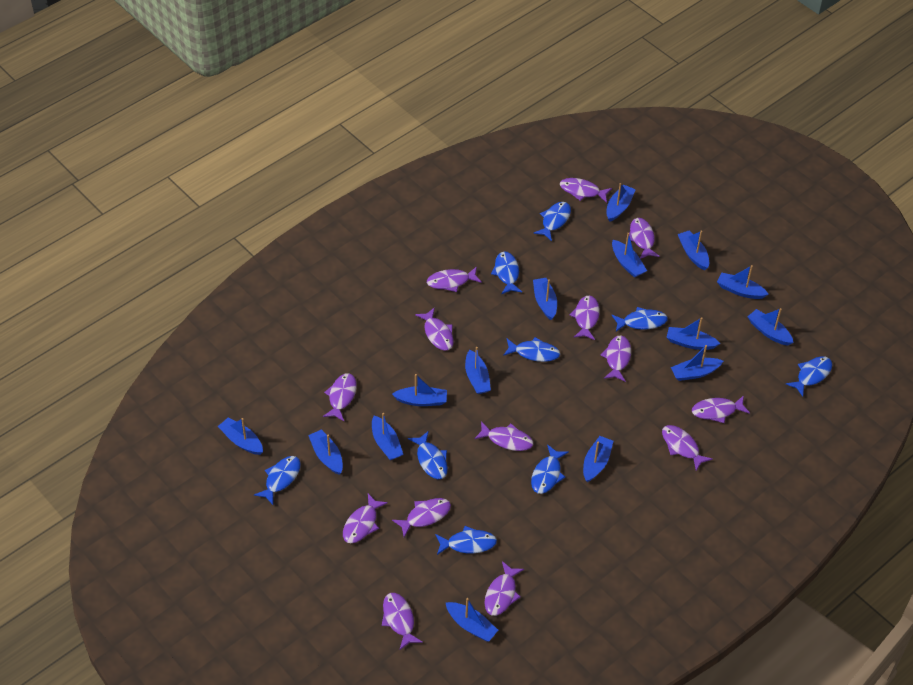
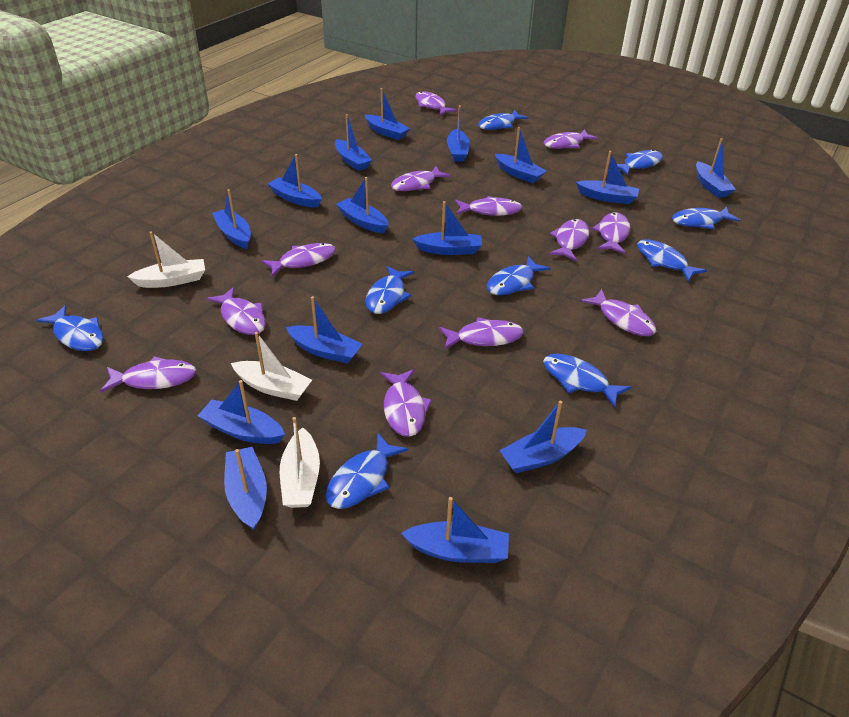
purple fish: [323,373,357,421] [343,494,388,543] [382,593,423,650] [392,498,451,537] [415,307,454,351] [427,266,482,292] [474,421,533,451] [485,561,524,616] [560,178,612,203] [570,296,600,340] [601,336,631,382] [629,218,660,259] [662,425,713,471] [692,395,750,423] = 14 -> [100,356,196,393] [206,287,266,335] [261,243,336,277] [380,369,432,437] [391,166,451,191] [415,91,457,116] [439,317,524,349] [455,196,523,216] [544,129,598,149] [549,219,589,261] [581,289,656,336] [592,213,630,254] = 12
white boat: none = 0 -> [127,231,205,288] [231,332,312,401] [280,417,320,508] = 3

